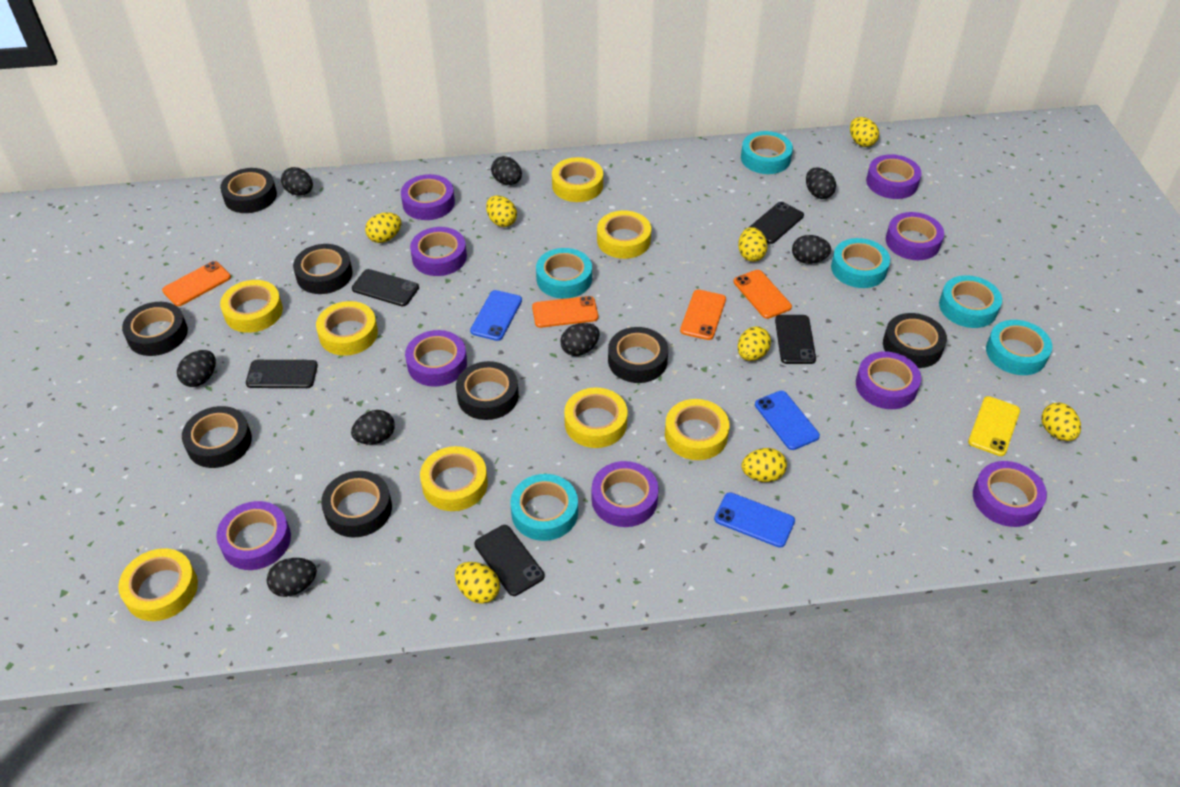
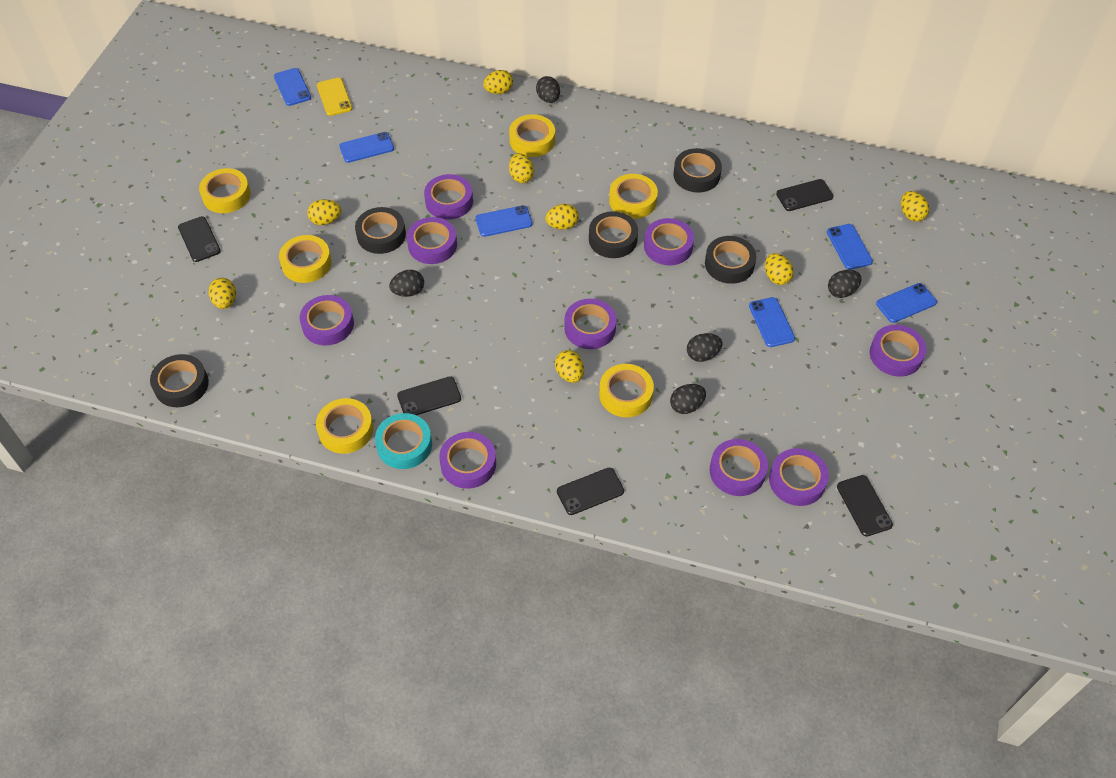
black egg: [177,350,216,387] [267,558,317,597] [281,167,313,196] [351,410,395,444] [491,156,522,185] [561,323,600,356] [792,235,831,264] [806,167,836,199] = 8 -> [389,270,424,297] [536,76,560,103] [670,384,706,414] [687,333,723,362] [828,270,861,298] = 5
black tape: [122,302,188,356] [182,406,252,468] [220,168,277,213] [293,244,353,294] [321,471,392,538] [456,361,519,420] [608,327,668,383] [883,313,947,368] = 8 -> [150,354,209,407] [355,207,406,254] [589,211,638,258] [673,148,722,193] [705,236,756,284] = 5
blue phone: [470,290,522,341] [714,492,795,548] [755,391,820,450] = 3 -> [274,68,311,106] [339,132,394,163] [476,205,533,237] [749,297,795,347] [827,224,873,270] [876,283,937,323] = 6
orange phone: [162,261,231,306] [532,296,598,328] [680,290,726,340] [733,270,792,319] = 4 -> none = 0
turquoise tape: [510,474,578,541] [536,248,592,299] [741,131,793,174] [831,238,890,288] [939,275,1002,328] [986,320,1052,375] = 6 -> [375,413,432,469] = 1
yellow tape: [118,548,198,621] [220,280,283,333] [316,301,378,356] [420,446,488,511] [552,157,603,202] [564,387,628,448] [597,210,651,259] [665,399,729,460] = 8 -> [199,168,251,213] [279,235,332,283] [316,398,374,454] [509,114,555,157] [599,364,654,417] [609,174,658,219] = 6

